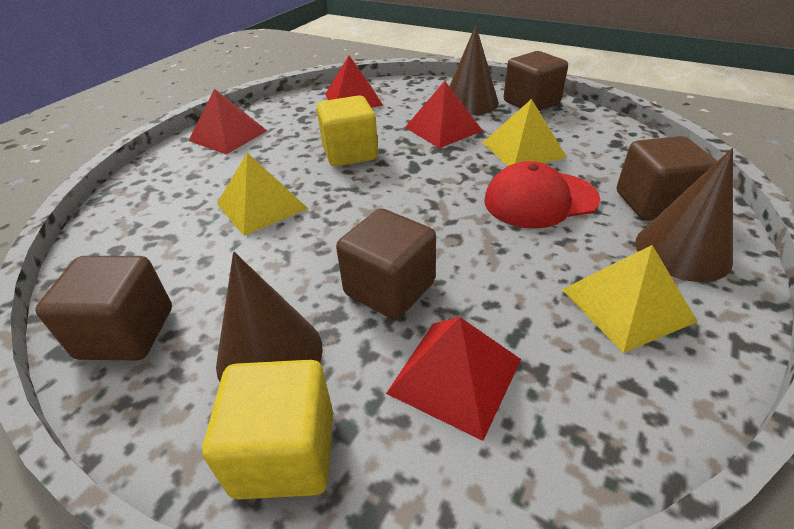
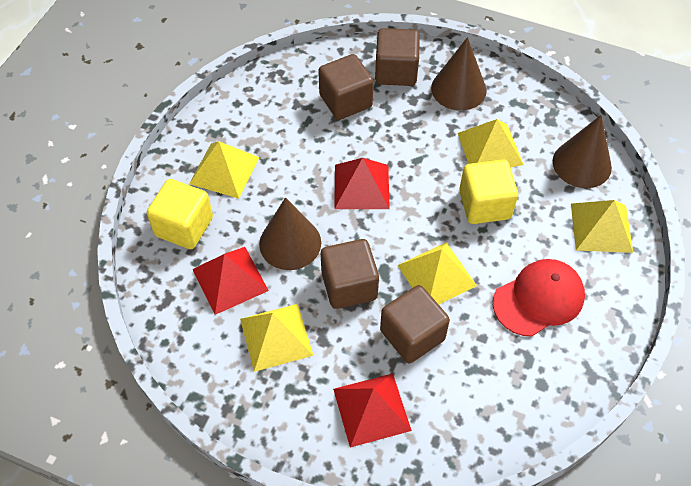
red pyramid: [189,89,267,154] [325,56,383,108] [386,317,521,441] [405,81,483,148] = 4 -> [192,247,269,315] [333,373,412,447] [334,158,390,209] = 3
yellow pyramid: [217,153,308,236] [483,99,567,166] [562,245,697,353] = 3 -> [189,141,260,199] [240,304,313,372] [398,242,477,304] [458,119,523,168] [571,200,633,253] = 5

